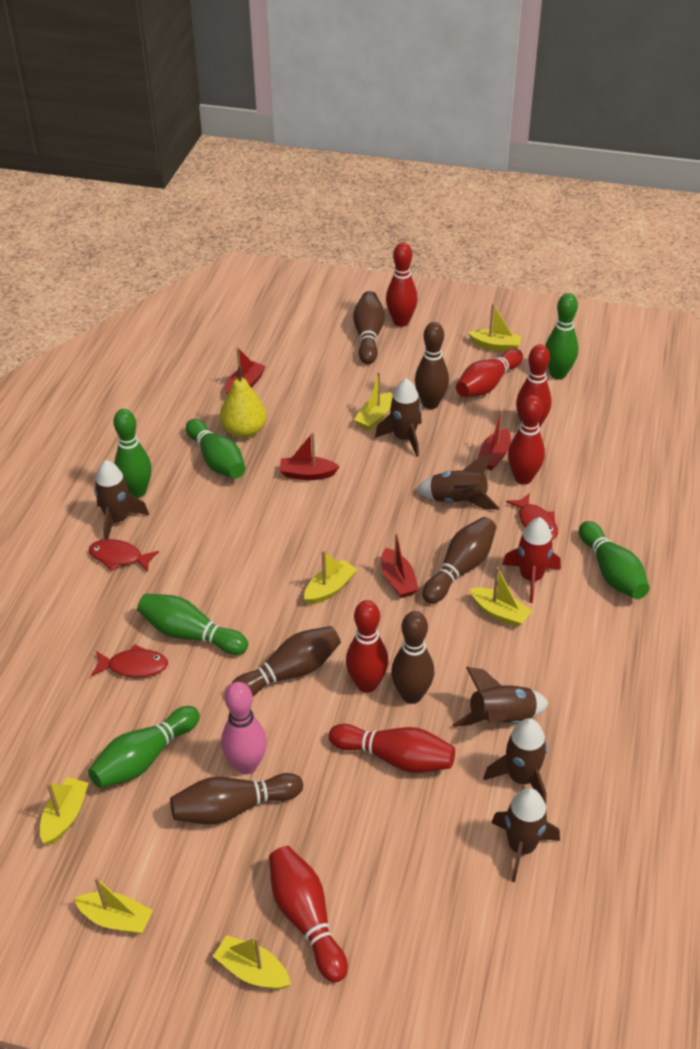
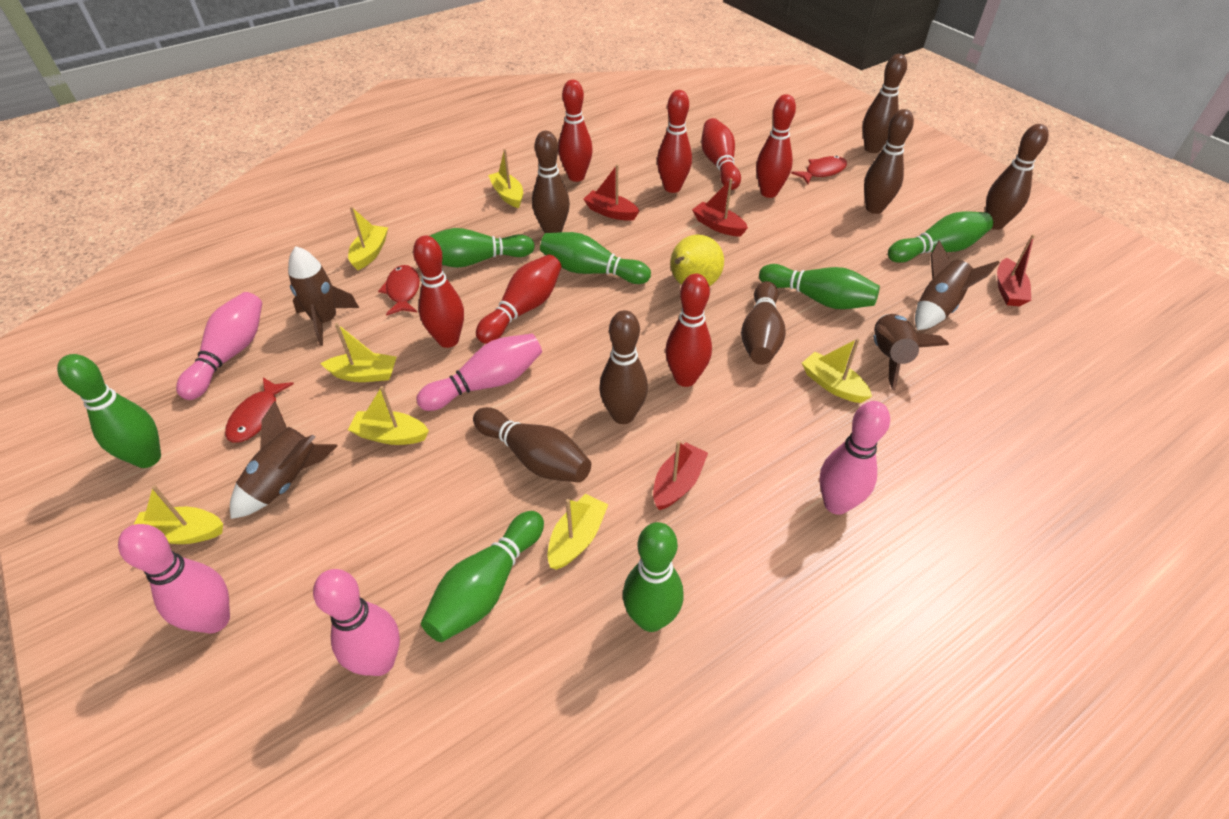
brown bowling pin: [170,773,303,824] [231,626,341,696] [353,291,385,364] [391,611,434,704] [415,322,449,409] [422,517,496,604] = 6 -> [473,407,591,483] [532,131,570,233] [599,310,648,424] [741,281,786,365] [863,54,907,153] [864,109,914,214] [986,124,1049,230] = 7
brown rocket: [94,460,149,539] [375,378,422,457] [416,454,500,510] [453,667,549,727] [483,718,547,804] [491,788,560,882] = 6 -> [230,401,338,519] [288,246,359,346] [874,314,949,390] [915,240,1000,330] = 4
green bowling pin: [88,706,200,788] [113,409,152,498] [137,594,248,655] [186,419,245,478] [546,293,579,379] [579,521,650,599] = 6 -> [57,354,161,468] [421,511,544,642] [430,228,535,268] [540,232,651,284] [623,522,684,632] [759,264,880,309] [888,211,993,263] = 7
pink bowling pin: [221,682,267,774] = 1 -> [118,524,230,634] [176,292,262,400] [313,569,400,676] [416,334,542,411] [819,401,890,515] = 5
red rocket: [502,517,561,603] = 1 -> none = 0

